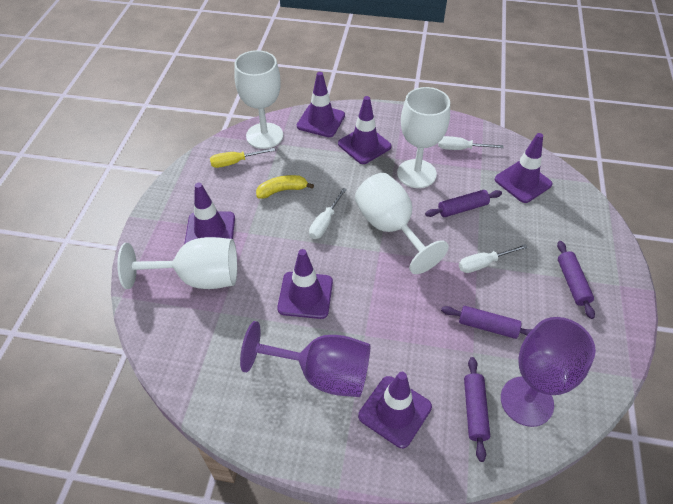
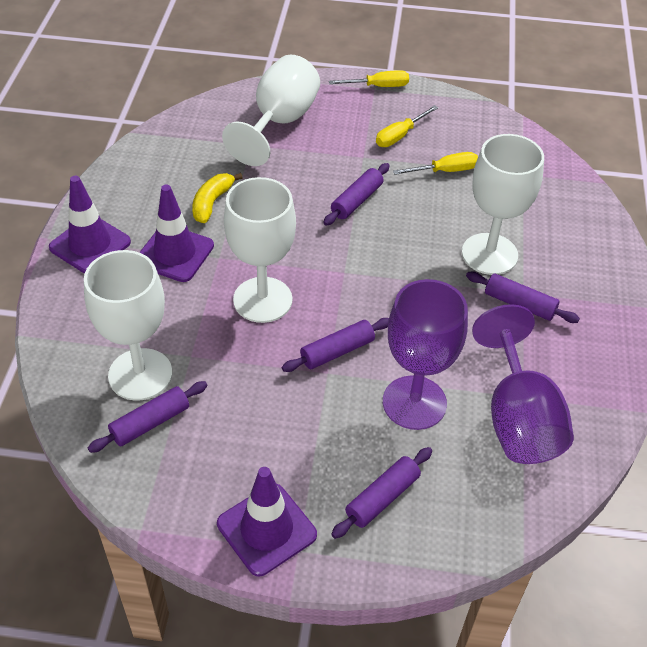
purple rolling pin: [425,190,502,217] [441,306,532,339] [464,357,490,462] [557,241,595,319] = 4 -> [88,381,208,453] [282,318,389,372] [323,163,390,226] [331,447,432,539] [466,271,580,323] = 5
purple traffic cone: [185,183,235,243] [277,249,333,319] [297,72,345,137] [338,96,392,164] [358,372,432,448] [494,133,553,203] = 6 -> [49,176,131,274] [139,185,214,282] [217,467,317,577] = 3
white screwdriver: [309,188,347,239] [438,136,503,150] [459,244,528,273] = 3 -> none = 0
yellow screwdriver: [210,148,275,168] = 1 -> [329,70,409,87] [376,105,438,147] [393,152,478,175] = 3

